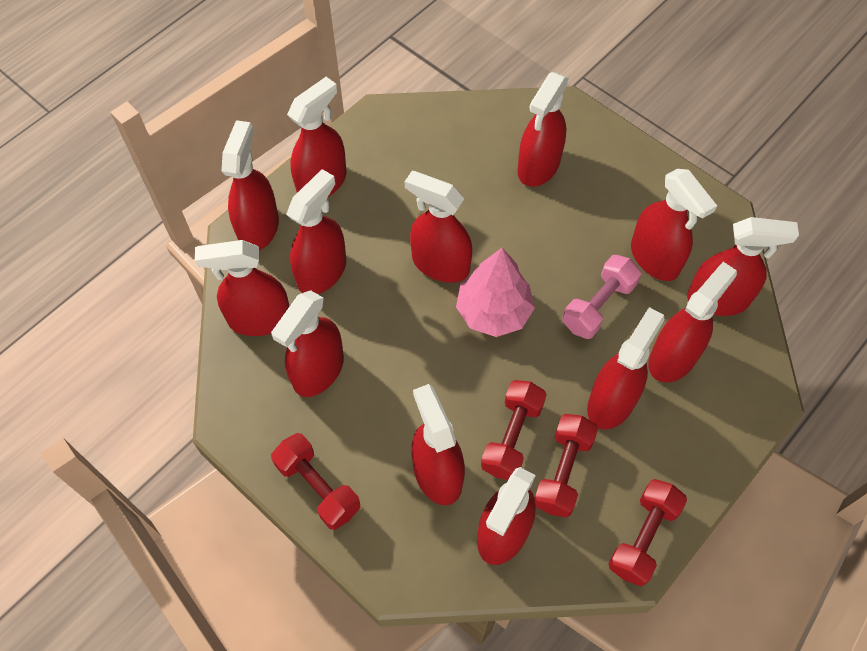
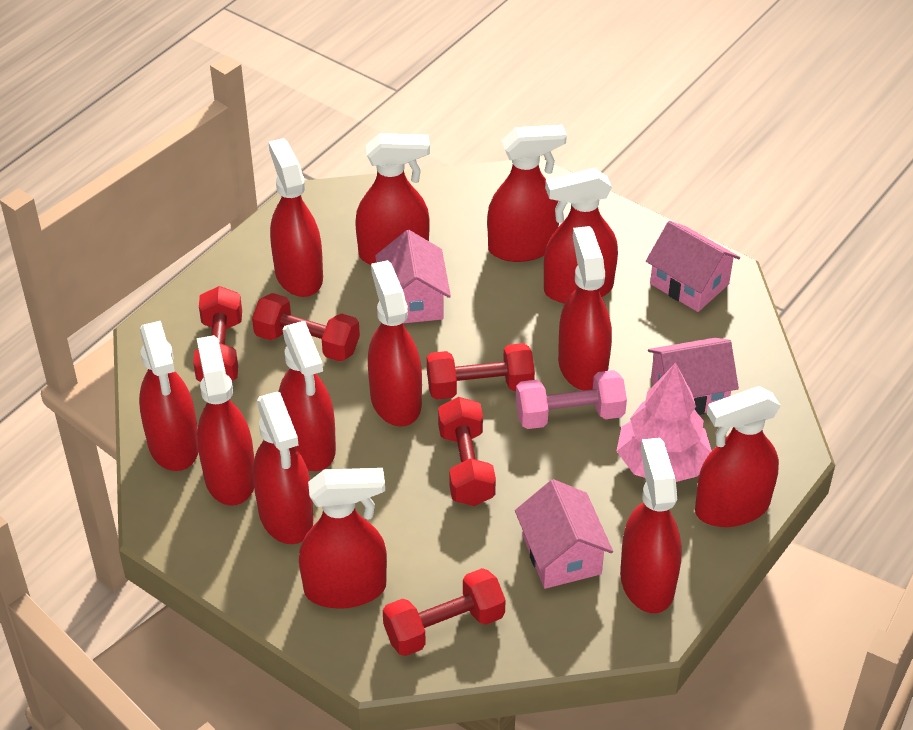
pink house: none = 0 -> [375,230,451,323] [515,479,613,589] [646,221,740,312] [648,338,739,415] = 4
red dumbbell: [271,433,361,530] [481,380,547,480] [535,414,598,518] [609,479,687,586] = 4 -> [193,286,242,382] [252,293,360,361] [383,568,506,656] [427,343,535,400] [438,397,496,506] = 5

